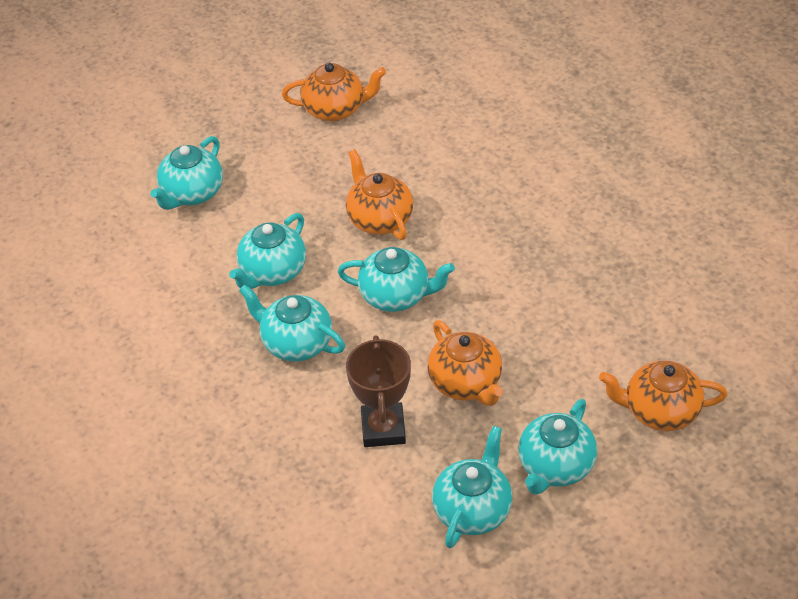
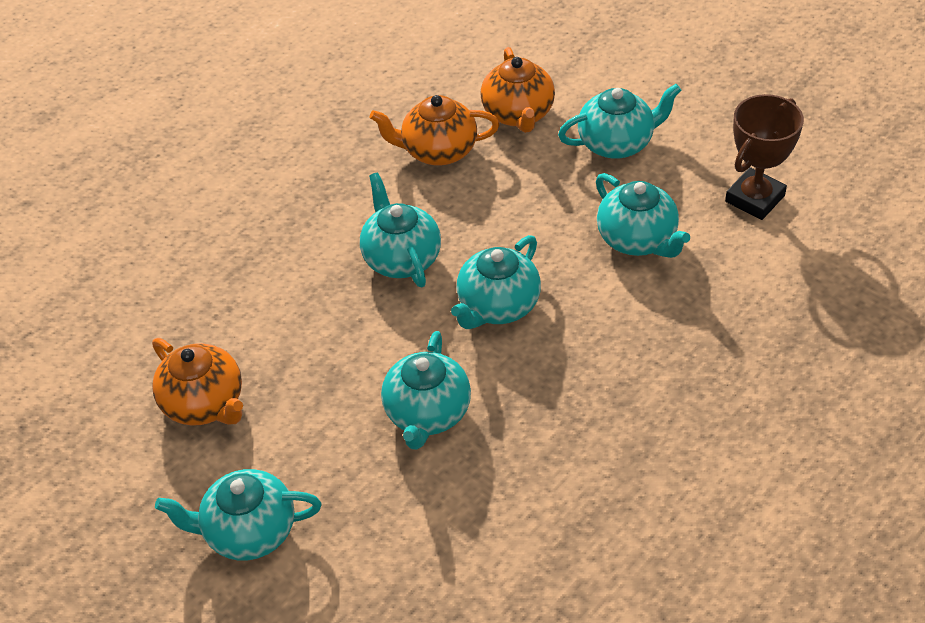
orange teapot: [282,63,386,121] [346,149,413,240] [428,320,503,406] [599,360,727,431] = 4 -> [152,338,243,426] [370,95,500,165] [480,47,555,133] = 3

